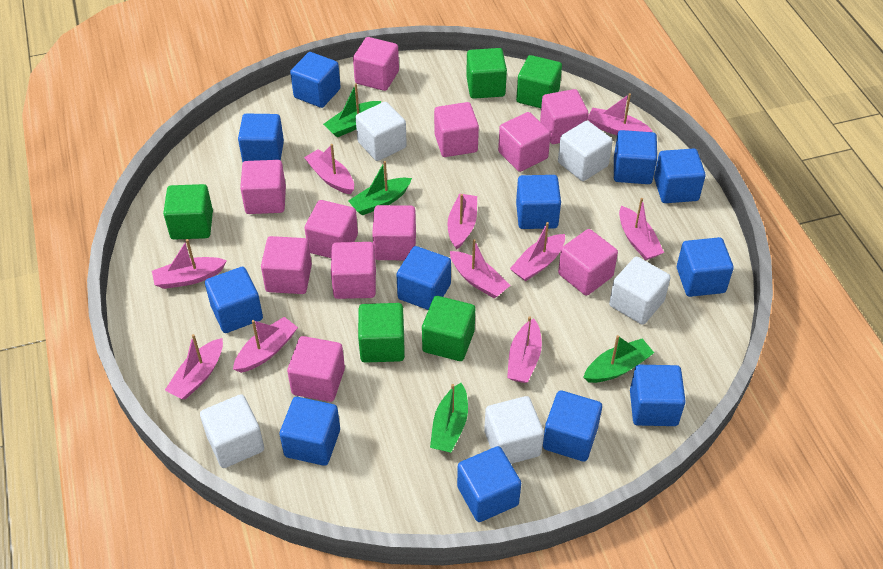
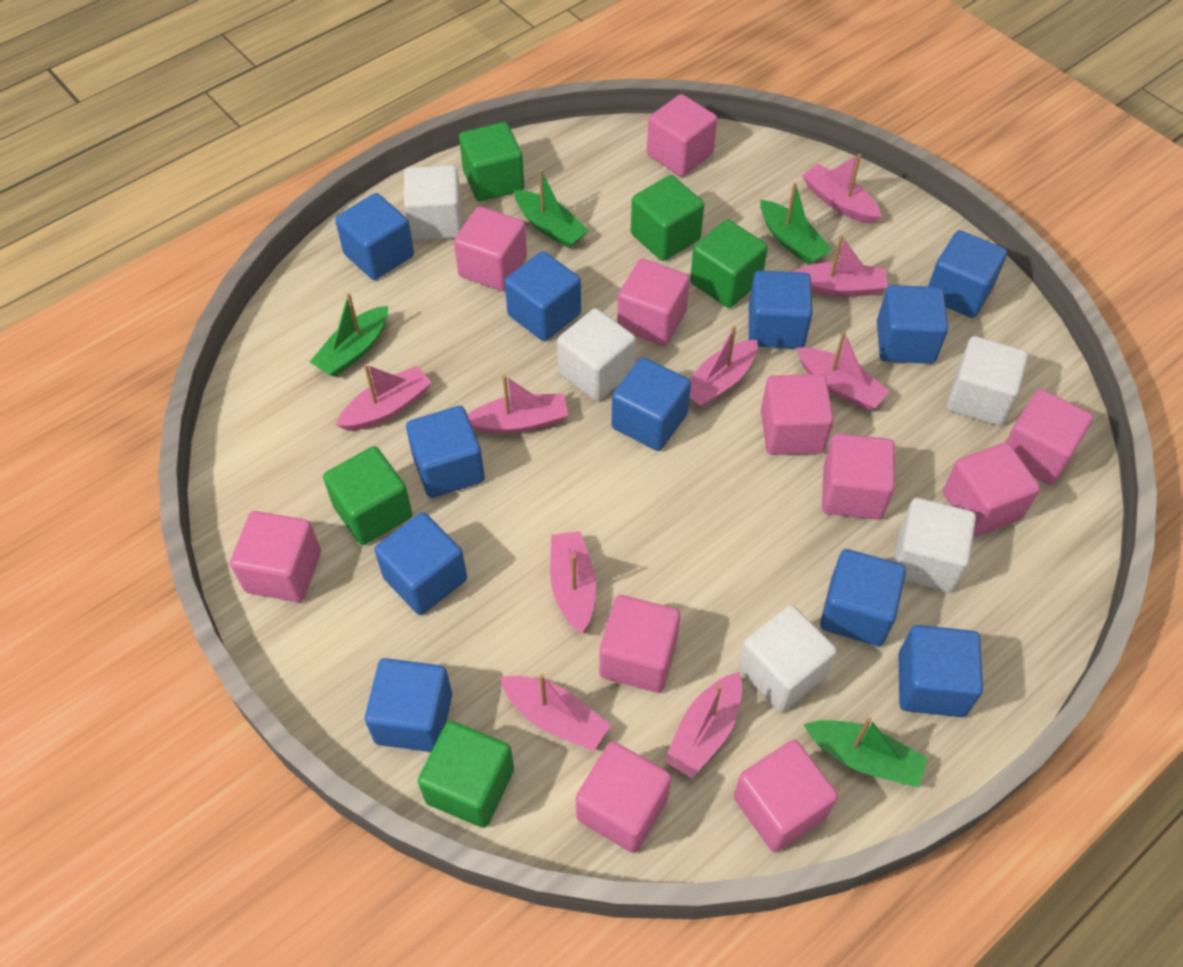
blue cube: [205,267,263,333] [238,114,284,162] [279,397,340,466] [290,52,341,108] [396,246,451,310] [457,446,521,522] [516,175,561,229] [543,390,602,462] [614,130,657,184] [630,365,686,426] [654,148,706,203] [677,237,734,297] = 12 -> [335,193,414,280] [365,658,452,752] [374,512,467,615] [406,406,485,498] [505,251,581,341] [611,357,691,451] [749,271,813,349] [820,549,906,646] [877,285,948,364] [899,625,983,717] [928,230,1007,318] = 11
pink boat: [152,239,227,289] [165,334,223,399] [233,317,298,373] [304,144,354,194] [447,194,477,250] [450,239,511,298] [507,316,542,383] [510,222,565,281] [588,93,653,135] [619,198,664,260] = 10 -> [336,364,432,431] [468,375,569,433] [500,674,611,751] [550,531,596,634] [664,672,742,778] [689,326,758,407] [793,235,888,297] [796,331,890,410] [802,154,882,224] = 9

